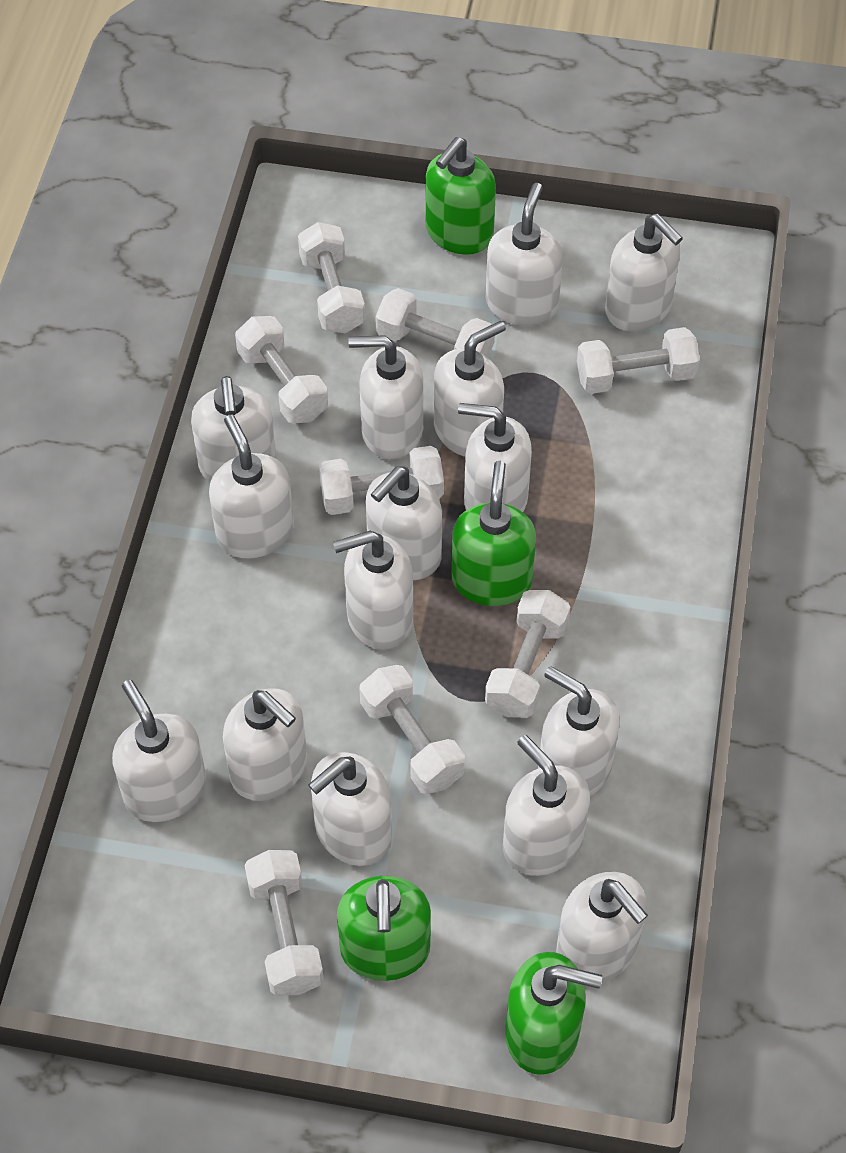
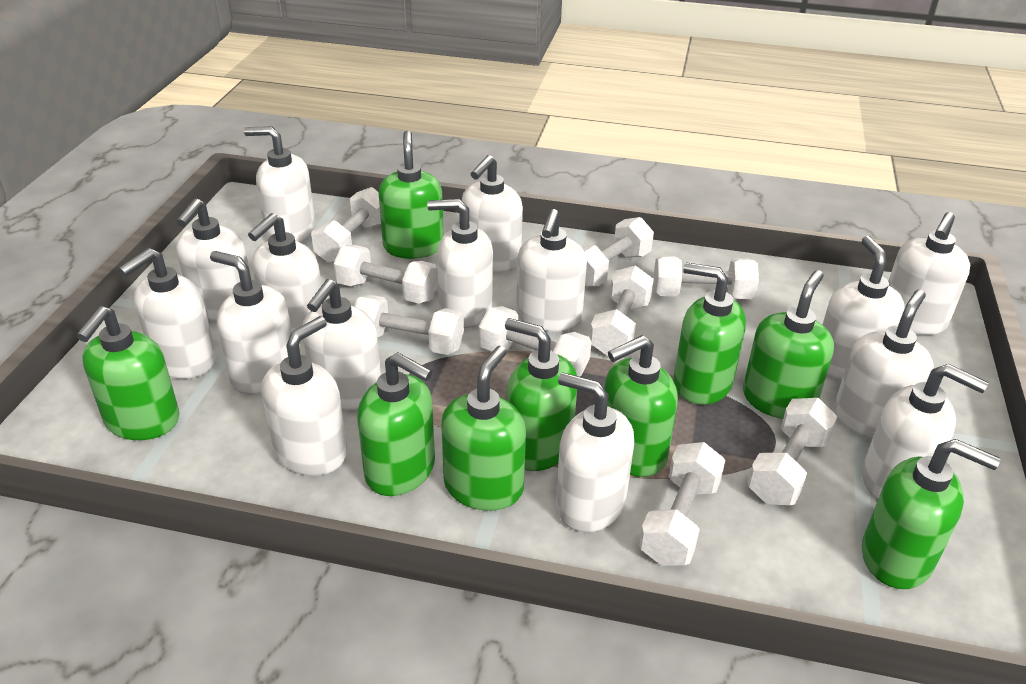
green soap dispenser: [337,876,431,981] [426,137,496,255] [452,461,536,606] [505,952,602,1075] = 4 -> [76,306,180,440] [357,352,435,496] [379,130,444,259] [441,346,526,511] [505,318,577,471] [605,335,678,477] [673,262,746,405] [743,270,834,419] [862,439,1000,589] = 9
white dumbbell: [235,316,328,424] [245,850,324,996] [298,222,365,333] [319,446,444,515] [359,665,465,794] [375,288,495,358] [485,590,570,718] [577,327,700,394] = 8 -> [311,187,381,263] [333,245,438,304] [354,295,464,355] [479,306,592,377] [582,217,654,287] [590,265,654,356] [639,442,726,566] [654,256,759,299] [747,398,837,505] = 9

